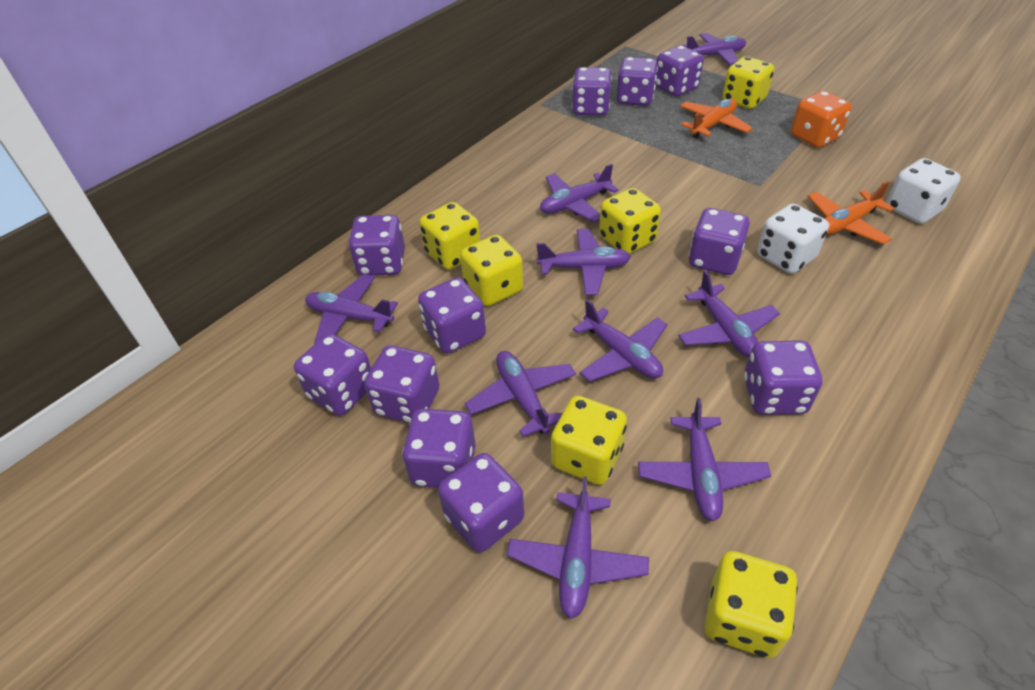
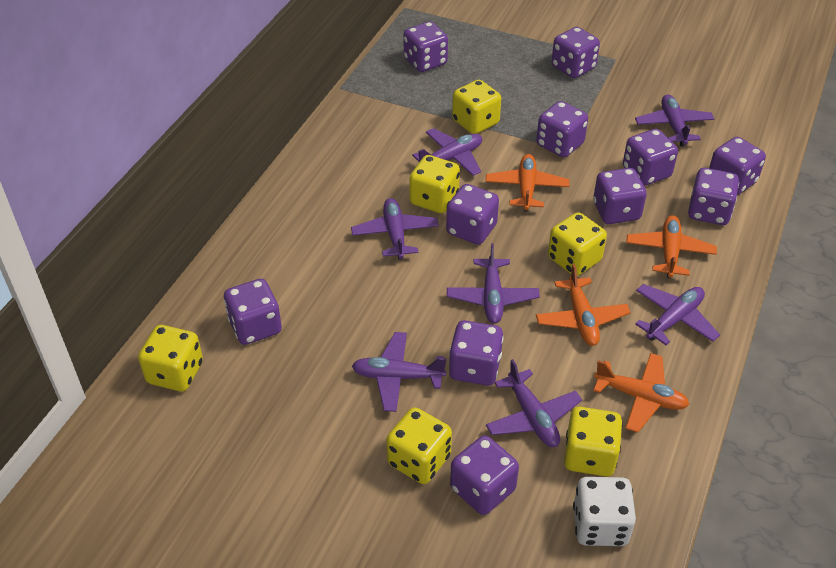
orange dice: [791,91,852,148] = 1 -> none = 0
orange plane: [680,99,753,138] [808,181,895,245] = 2 -> [485,154,569,211] [536,264,631,346] [593,353,689,433] [626,215,717,278] = 4
purple plane: [305,274,398,345] [465,351,576,437] [507,476,649,619] [536,229,631,295] [540,164,619,223] [573,299,667,382] [638,398,771,521] [678,270,780,358] [682,33,746,65] = 9 -> [351,198,439,260] [352,332,447,412] [412,128,482,176] [447,243,540,324] [486,359,582,447] [635,94,714,146] [635,284,720,345] = 7
white dice: [757,204,829,274] [886,158,961,224] = 2 -> [573,477,636,546] = 1

